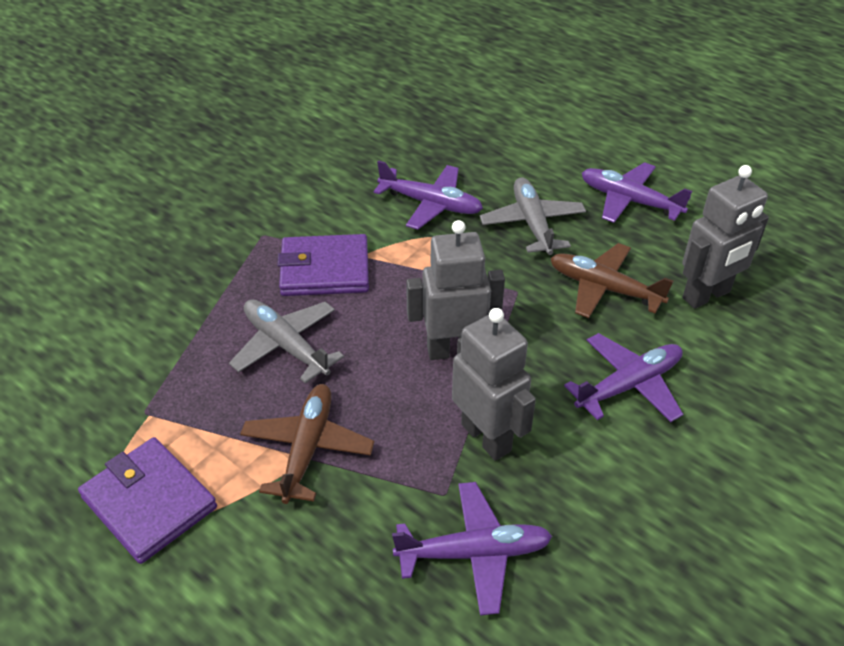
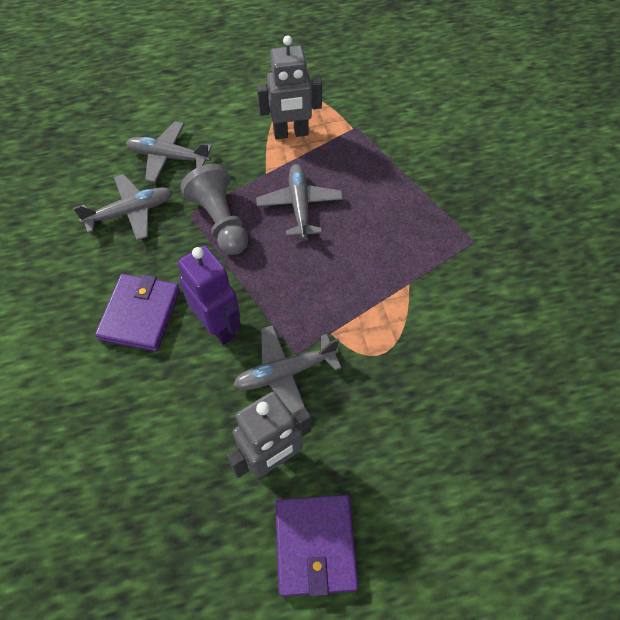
brown plane: [240,384,374,504] [550,243,673,318] = 2 -> none = 0
grey pawn: none = 0 -> [180,164,248,255] = 1
grey plane: [229,299,344,383] [480,177,586,255] = 2 -> [73,174,173,240] [126,121,212,183] [233,325,342,414] [256,164,343,239] = 4
grey robot: [406,220,505,360] [452,308,536,461] [682,165,769,309] = 3 -> [227,392,311,479] [257,35,322,139] = 2
purple plane: [373,160,483,230] [392,482,552,616] [564,333,683,422] [582,162,692,223] = 4 -> none = 0
purple robot: none = 0 -> [177,245,241,345] = 1

